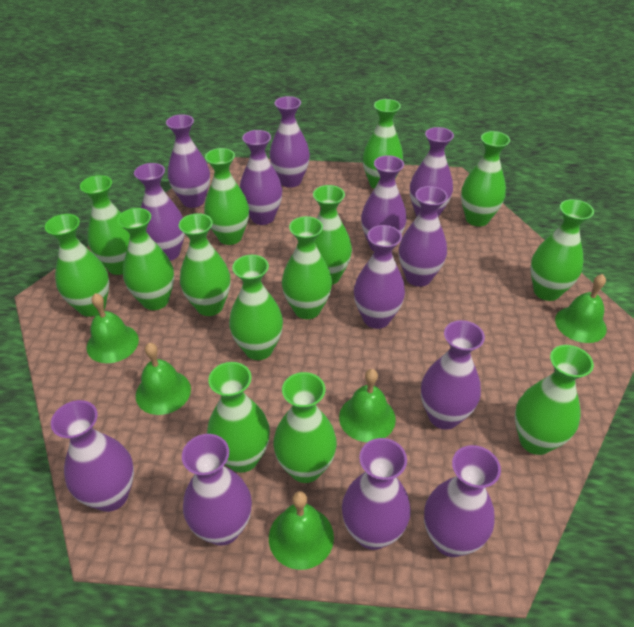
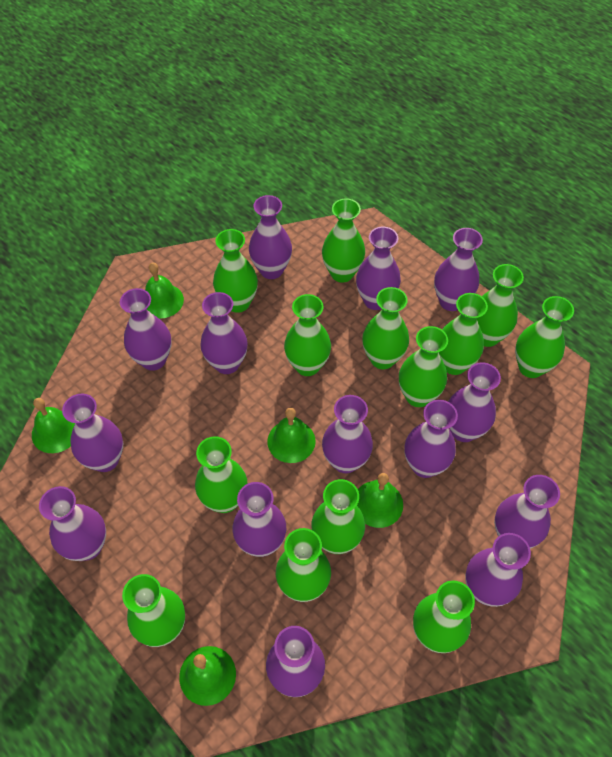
green vase: [45,214,109,317] [80,175,130,275] [117,208,174,310] [179,213,230,316] [204,148,249,245] [207,362,270,473] [229,255,283,360] [273,372,337,483] [282,216,332,319] [313,185,352,285] [363,99,403,189] [461,131,510,226] [515,345,594,455] [530,199,594,301] = 14 -> [122,574,185,647] [195,436,247,513] [213,229,258,313] [276,528,331,602] [284,294,331,376] [311,479,365,554] [322,198,365,282] [362,287,409,369] [399,326,448,407] [413,580,475,653] [438,293,488,375] [477,264,524,347] [515,296,574,378] = 13
purple vase: [51,400,134,512] [134,163,185,261] [166,114,210,208] [182,434,252,546] [240,130,282,225] [269,96,310,188] [342,438,411,550] [354,225,405,329] [361,155,407,251] [399,186,448,287] [410,127,454,217] [421,320,485,430] [424,445,501,557] = 13 -> [39,486,106,561] [62,394,123,472] [120,288,172,371] [200,292,248,374] [232,482,286,557] [249,195,292,279] [266,626,325,697] [322,395,373,473] [356,227,401,310] [405,400,458,478] [434,228,483,311] [448,362,501,442] [465,533,531,607] [494,475,560,548] = 14

